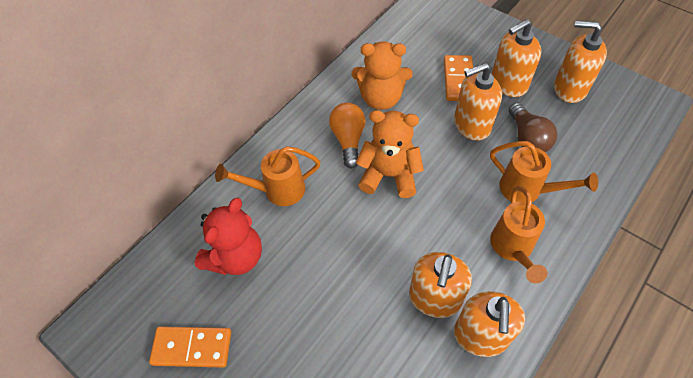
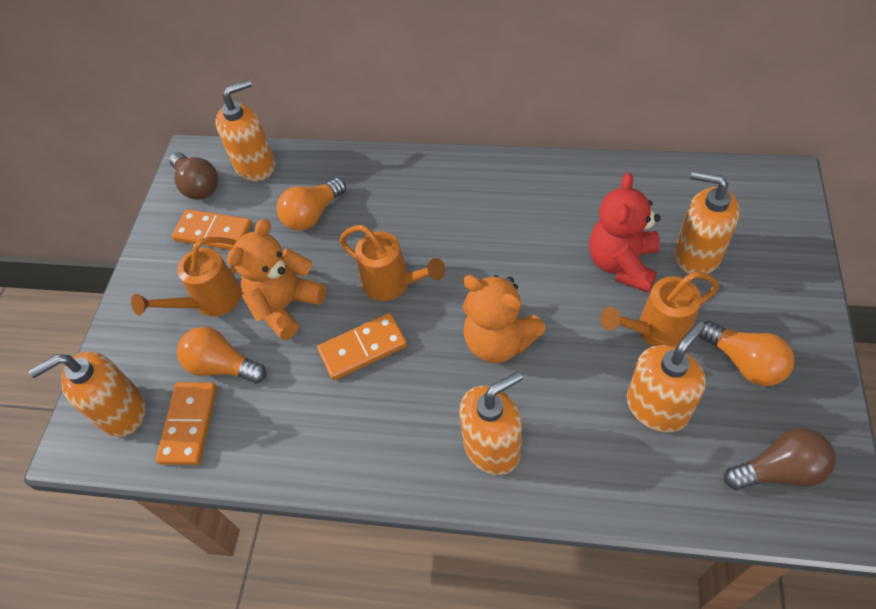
brown light bulb: [509,103,557,152] = 1 -> [170,152,218,200] [724,428,836,490] = 2
orange domino: [149,326,231,368] [444,55,473,101] = 2 -> [156,382,217,465] [172,209,252,250] [317,313,407,380] = 3
orange light bulb: [329,103,366,168] = 1 -> [177,327,266,383] [277,178,346,231] [699,321,795,386] = 3

